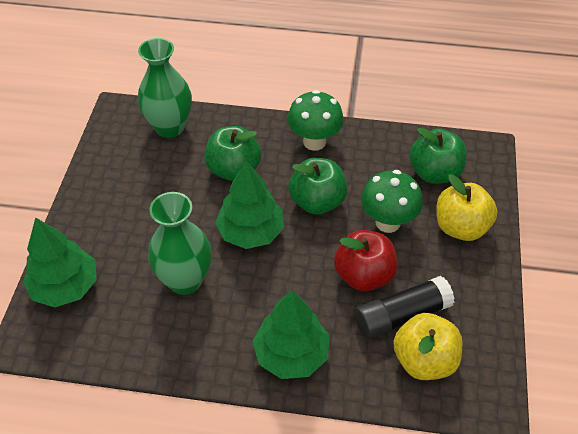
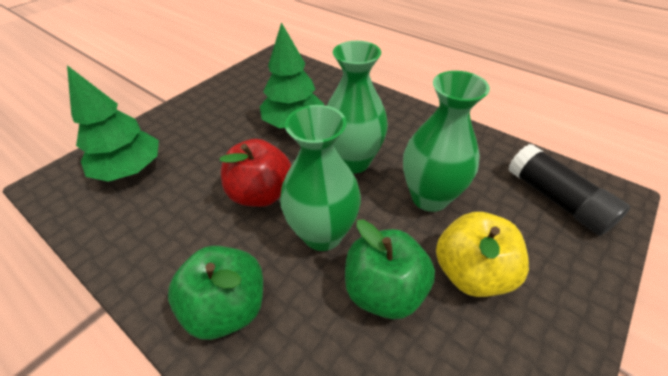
green apple: [205,126,261,181] [289,158,347,215] [409,128,467,184] = 3 -> [168,246,263,340] [345,220,435,319] = 2
green mushroom: [287,90,344,151] [361,170,423,233] = 2 -> none = 0
green tree: [23,217,97,307] [215,160,284,249] [253,290,329,379] = 3 -> [67,65,159,182] [260,22,324,128] = 2
green vase: [138,38,192,138] [148,192,212,295] = 2 -> [280,105,361,251] [327,41,388,174] [403,71,490,212] = 3
yellow apple: [393,313,462,380] [436,174,498,241] = 2 -> [436,212,529,297] = 1

